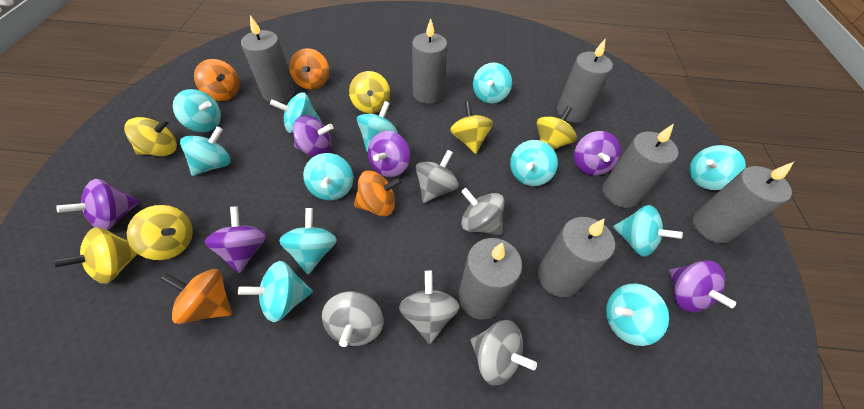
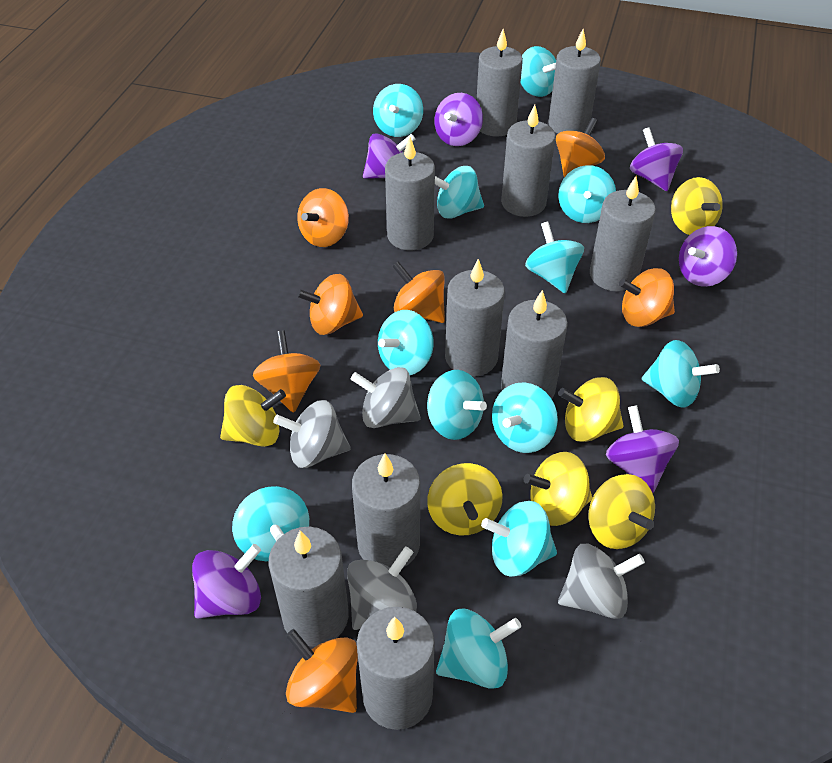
grey candle: [241,15,295,102] [412,18,447,104] [458,238,522,320] [538,217,615,297] [557,39,613,123] [603,124,678,208] [692,162,794,243] = 7 -> [269,527,349,647] [352,453,420,567] [357,607,435,730] [385,137,435,250] [445,259,505,377] [477,29,523,137] [501,105,556,217] [501,290,568,399] [548,29,601,134] [590,176,656,291] = 10
grey spinning top: [322,291,384,347] [399,270,459,344] [416,150,459,203] [461,188,504,235] [470,320,537,386] = 5 -> [273,400,351,468] [347,546,417,630] [351,367,421,428] [558,544,645,619] = 4
orange spinning top: [160,269,232,324] [194,59,240,101] [289,48,329,90] [354,171,402,216] = 4 -> [253,330,320,413] [285,629,358,713] [296,274,363,335] [297,188,349,247] [392,261,445,323] [556,118,605,177] [619,268,675,327] = 7

